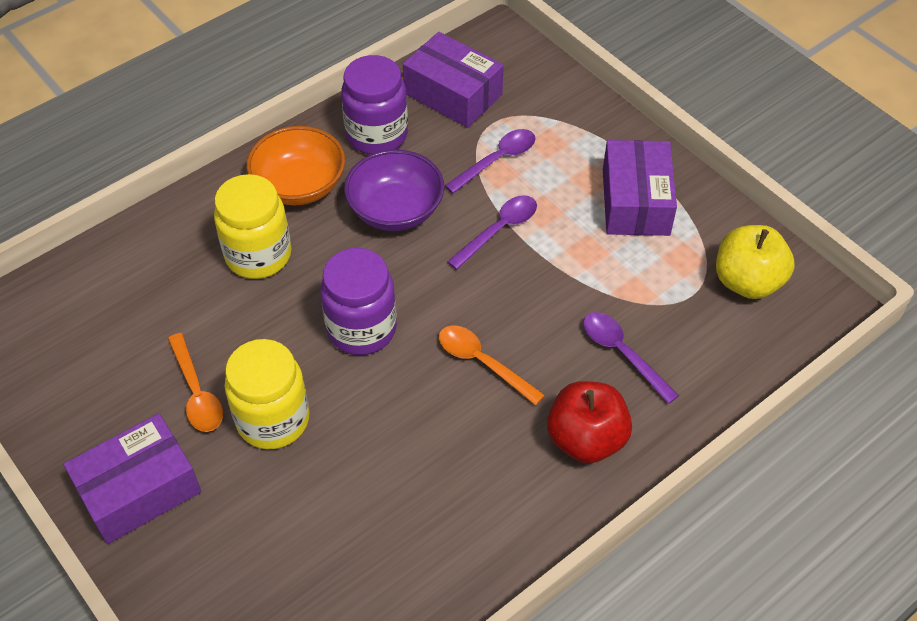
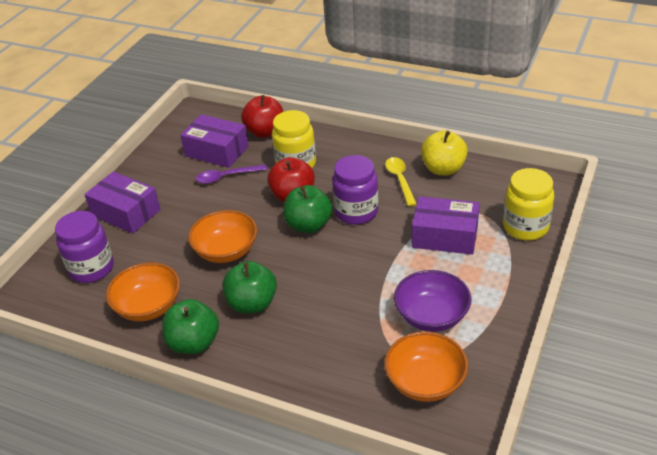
green apple: none = 0 -> [162,299,219,354] [222,261,277,314] [284,185,333,233] = 3
orange bowl: [246,126,345,206] = 1 -> [106,262,180,321] [188,210,257,263] [384,332,468,402] = 3
orange spoon: [168,333,223,432] [439,325,545,405] = 2 -> none = 0
purple spoon: [445,129,535,194] [447,195,537,270] [583,312,679,404] = 3 -> [196,164,267,184] = 1
red apple: [547,381,632,463] = 1 -> [241,95,283,138] [267,157,315,202] = 2
yellow spoon: none = 0 -> [385,157,417,206] = 1

